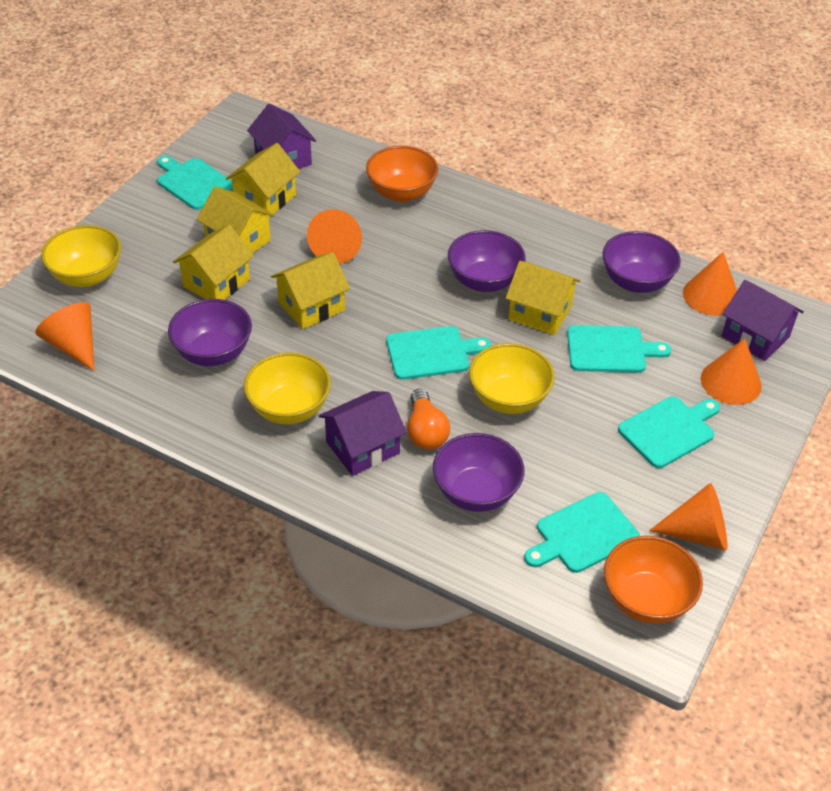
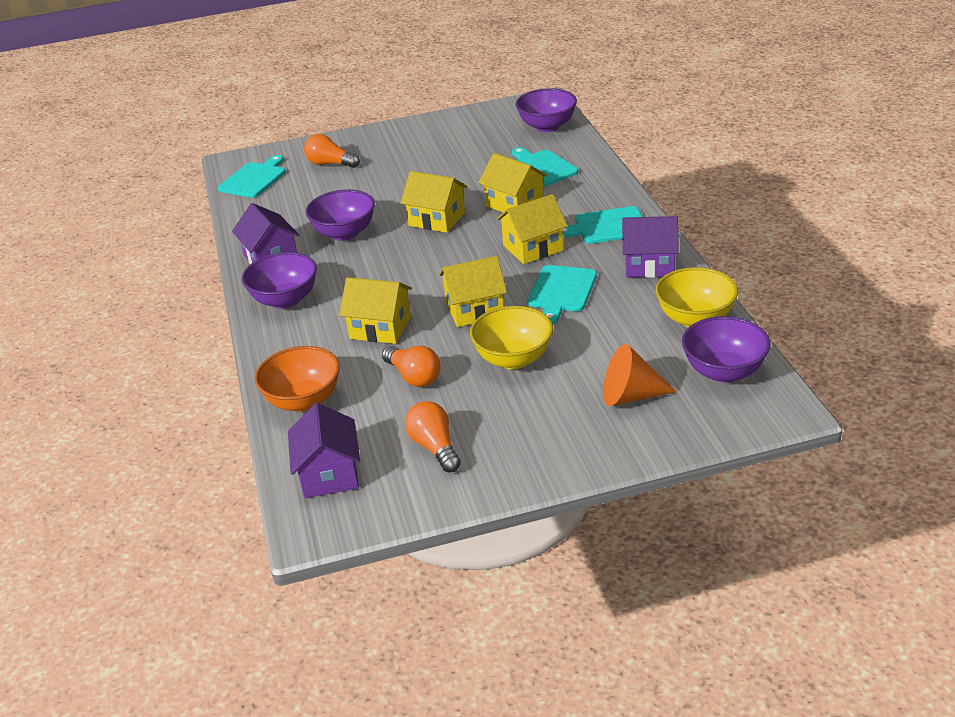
orange bowl: [366,146,438,202] [604,536,703,624] = 2 -> [255,346,340,412] = 1
orange cone: [35,302,94,371] [307,209,362,264] [649,483,727,550] [683,252,737,316] [701,338,762,405] = 5 -> [603,344,677,406] = 1
orange light bulb: [407,389,450,450] = 1 -> [304,134,360,168] [382,346,441,387] [405,401,461,473] = 3
turquoise cutting board: [157,156,233,210] [386,326,491,380] [524,492,640,573] [567,325,671,373] [618,396,720,468] = 5 -> [218,155,285,198] [512,147,578,187] [527,265,597,324] [563,206,642,244] = 4
yellow bowl: [41,225,121,287] [244,353,331,424] [469,343,555,414] = 3 -> [470,306,553,369] [655,267,738,327] = 2

